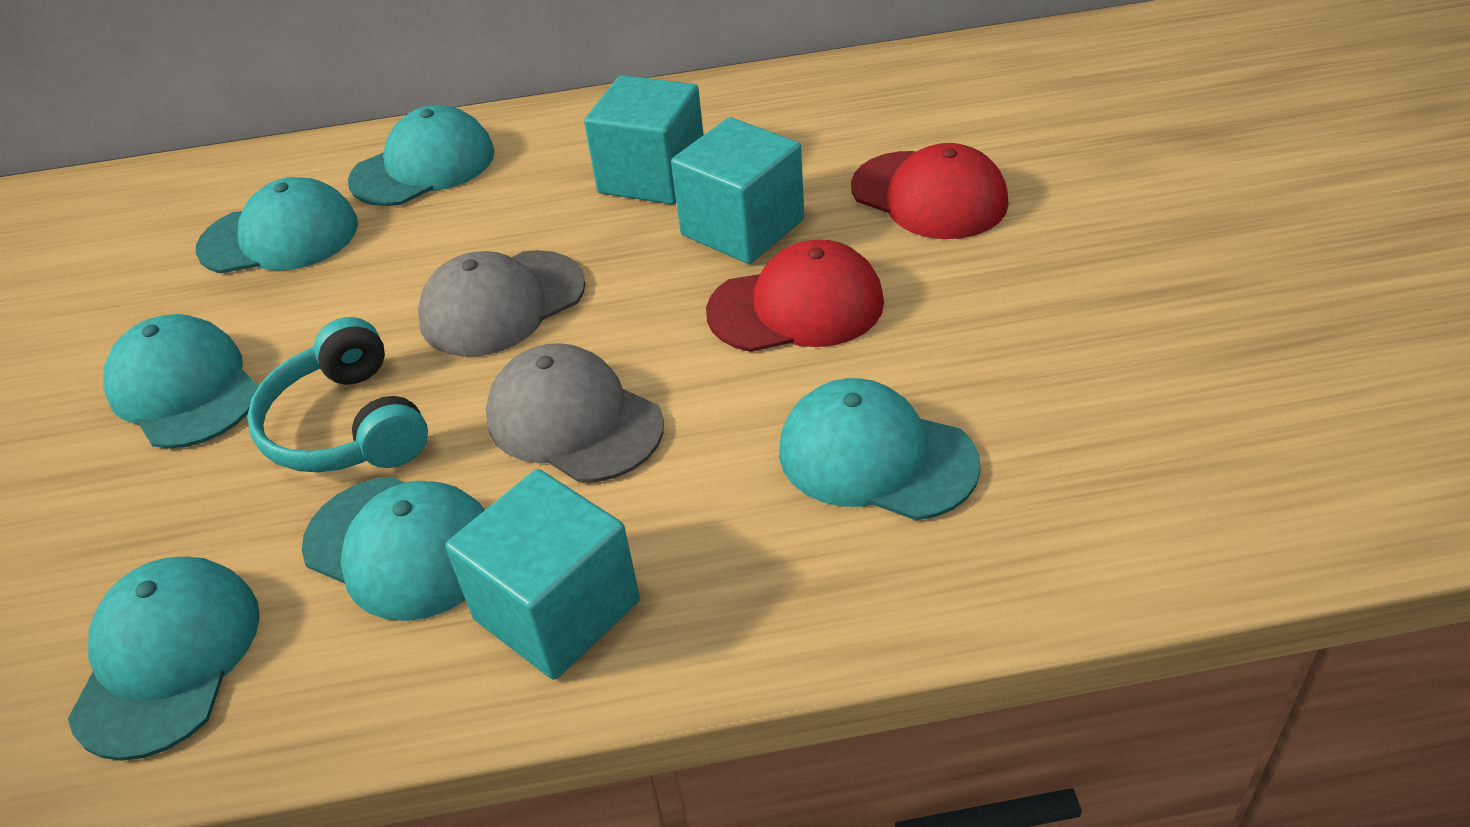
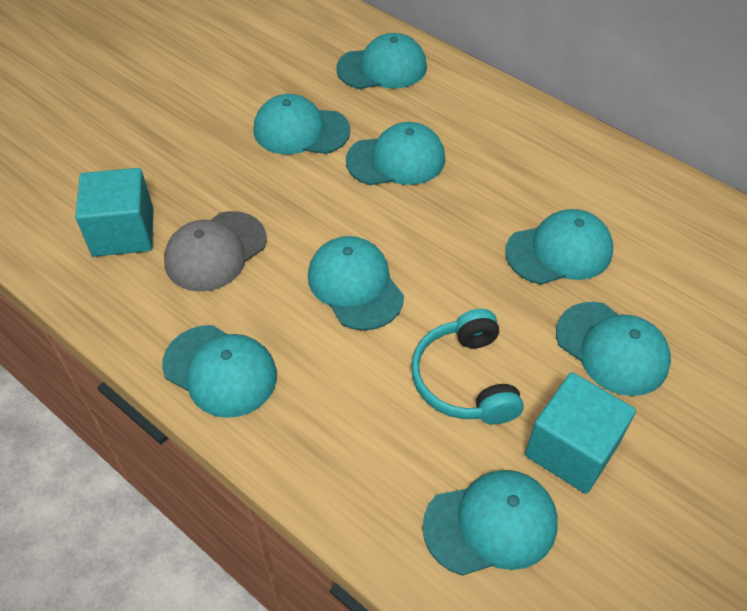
grey cap: [418,250,586,357] [486,343,664,482] = 2 -> [164,211,267,292] = 1
red cap: [706,239,884,352] [851,143,1009,239] = 2 -> none = 0
turquoise cap: [68,557,260,761] [103,314,259,449] [196,177,358,273] [302,477,485,621] [348,105,495,206] [779,378,981,520] = 6 -> [162,325,277,418] [254,94,350,154] [308,236,404,331] [336,33,427,89] [346,122,445,185] [422,470,558,576] [505,209,613,284] [556,302,671,396] = 8
turquoise cube: [445,469,640,680] [584,75,704,204] [671,117,804,264] = 3 -> [75,168,154,257] [525,372,636,494] = 2

